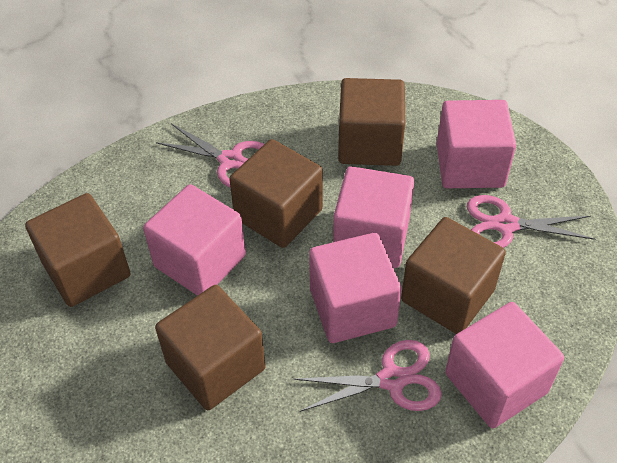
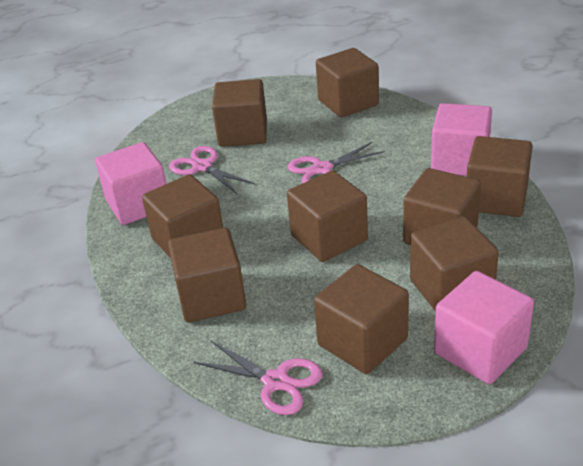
brown cube: [25,193,131,307] [155,285,266,410] [229,139,323,248] [338,78,405,166] [401,217,506,334] = 5 -> [142,174,223,258] [168,228,246,323] [212,79,267,147] [287,171,368,262] [314,264,409,374] [316,48,379,118] [403,168,481,245] [410,216,499,311] [467,136,533,217] = 9
pink cube: [143,184,246,296] [309,233,402,343] [333,166,414,268] [437,100,516,188] [445,302,564,428] = 5 -> [95,142,166,225] [431,103,492,176] [434,271,534,384] = 3

